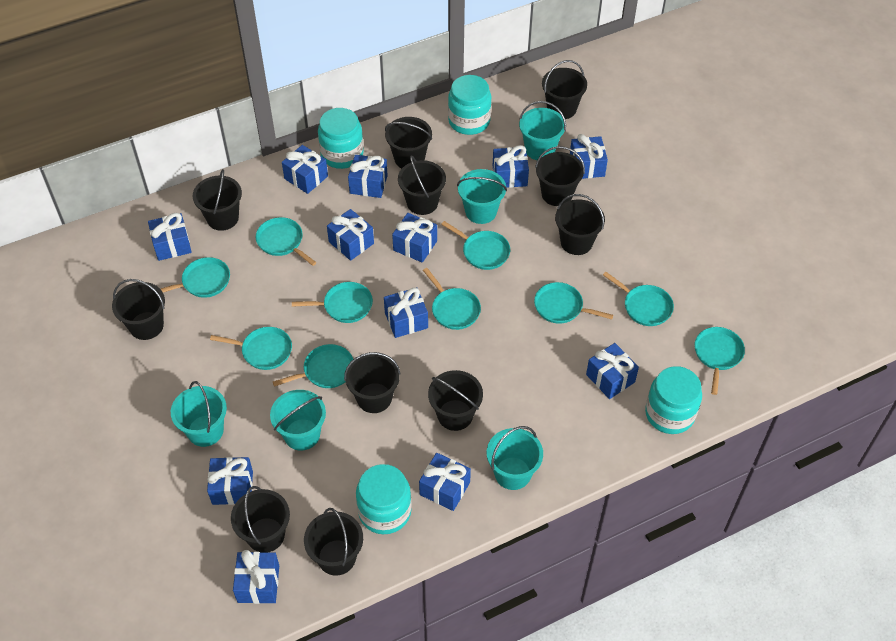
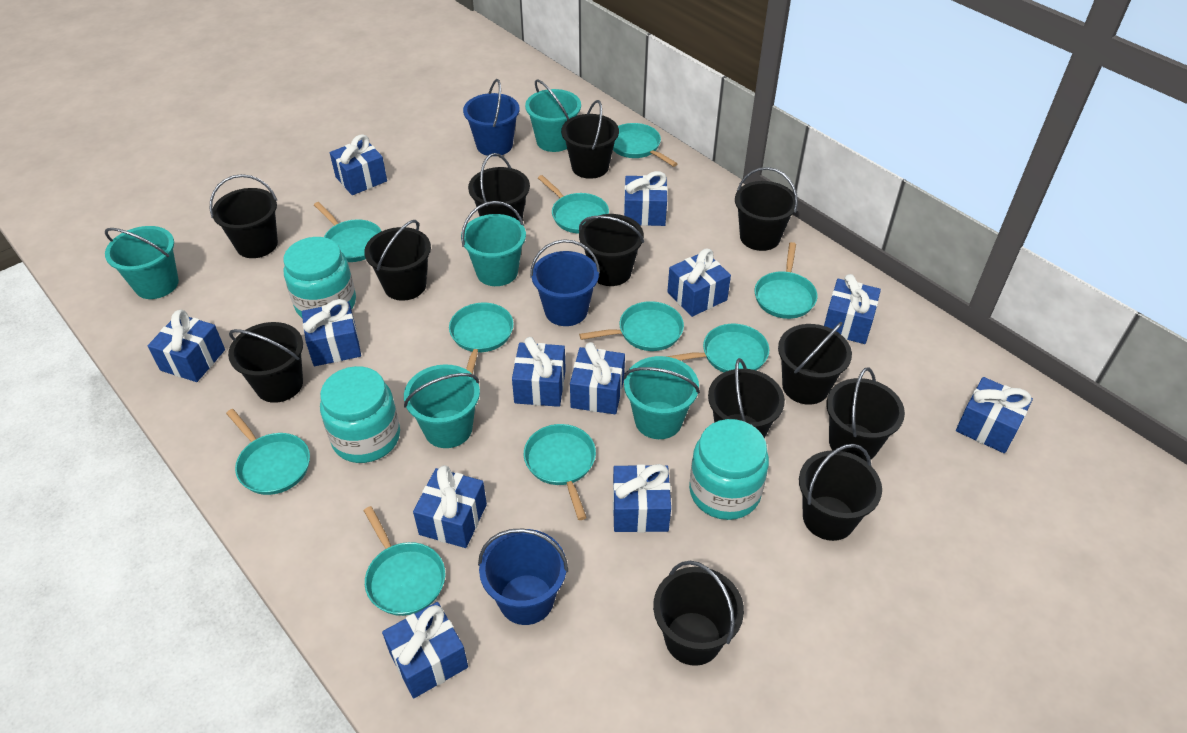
black bucket: [112,279,165,340] [193,169,242,231] [231,486,290,552] [304,508,363,576] [344,352,401,413] [385,117,432,168] [398,155,446,215] [428,370,483,431] [535,146,585,206] [542,60,587,119] [555,194,605,255] = 11 -> [210,174,278,258] [228,322,303,403] [364,220,431,301] [468,153,530,221] [561,100,619,179] [579,214,644,286] [653,561,744,666] [708,358,785,438] [735,167,798,251] [778,322,852,405] [799,444,882,541] [826,367,905,462] = 12
blue bucket: none = 0 -> [463,79,520,156] [478,529,568,625] [530,239,600,326] = 3
turquoise jar: [318,108,364,169] [356,464,412,534] [448,75,491,135] [645,366,702,434] = 4 -> [284,237,356,318] [320,366,400,463] [689,419,769,520] = 3

